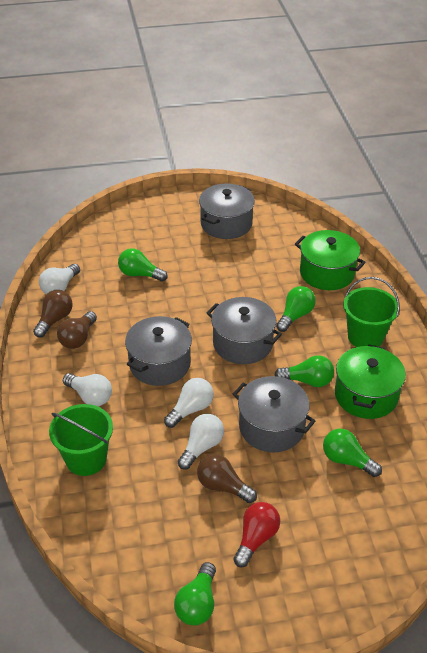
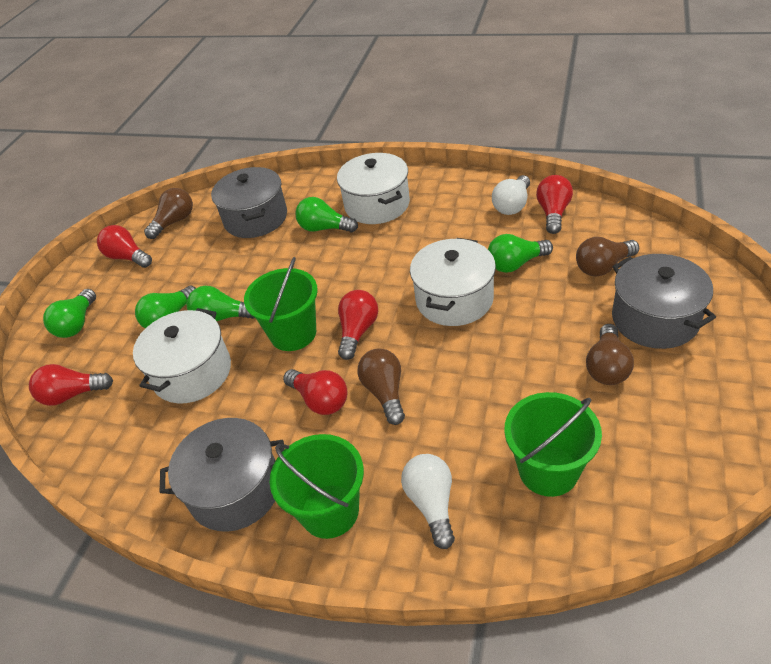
brown light bulb: [33,290,73,338] [57,311,97,349] [197,454,257,503] = 3 -> [144,188,193,239] [357,348,405,425] [576,237,639,276] [586,324,634,385] = 4
green bucket: [49,404,113,476] [343,277,400,347] = 2 -> [244,257,318,351] [270,434,364,539] [504,392,602,497] = 3
green pot: [295,230,366,290] [335,344,406,419] = 2 -> none = 0
grey pot: [125,316,192,386] [199,183,255,239] [207,297,282,364] [233,376,315,452] = 4 -> [160,418,285,532] [211,167,287,238] [612,254,716,349] = 3
red light bulb: [233,502,280,567] = 1 -> [29,364,113,406] [97,225,152,268] [283,369,348,415] [338,290,378,360] [536,175,573,234] = 5
white light bulb: [39,264,80,294] [63,373,112,406] [164,378,214,428] [178,414,224,470] = 4 -> [401,454,455,549] [492,175,530,215] = 2
white pot: none = 0 -> [133,308,231,403] [337,153,410,224] [410,238,496,326] = 3

